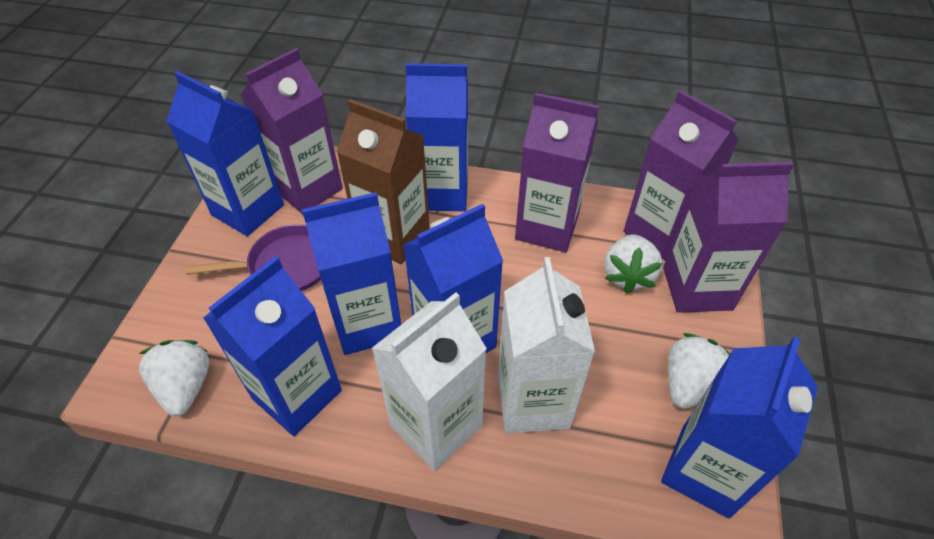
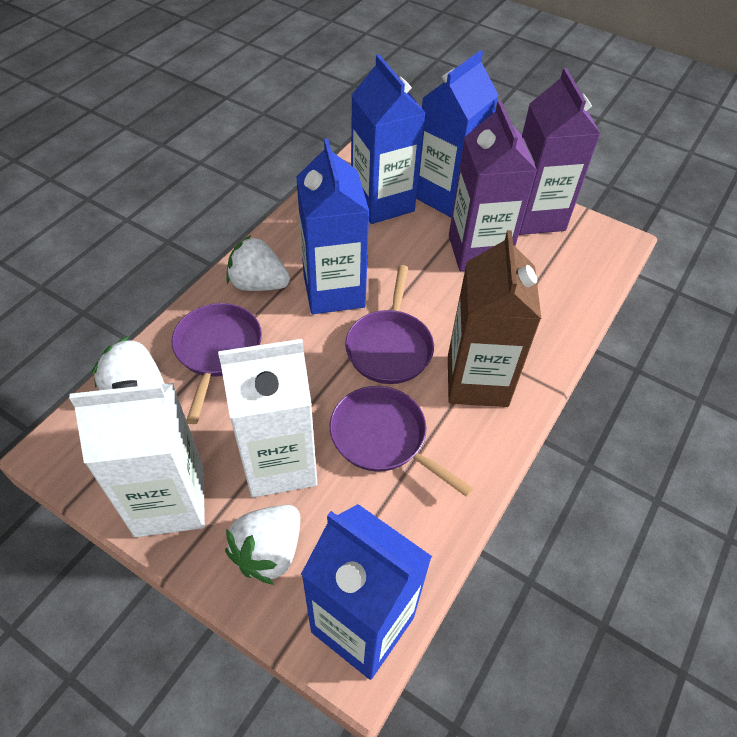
blue carton: [166,71,284,236] [203,256,342,436] [302,192,401,355] [403,204,503,353] [405,63,468,211] [661,337,818,518] = 6 -> [296,138,369,314] [301,504,432,680] [351,54,425,224] [416,50,499,218] = 4
purple carton: [241,48,343,214] [515,93,599,253] [623,90,739,261] [663,162,794,313] = 4 -> [449,101,537,271] [519,68,601,235] = 2
purple pan: [186,224,321,291] = 1 -> [172,303,262,424] [330,386,473,497] [345,265,434,384] = 3

